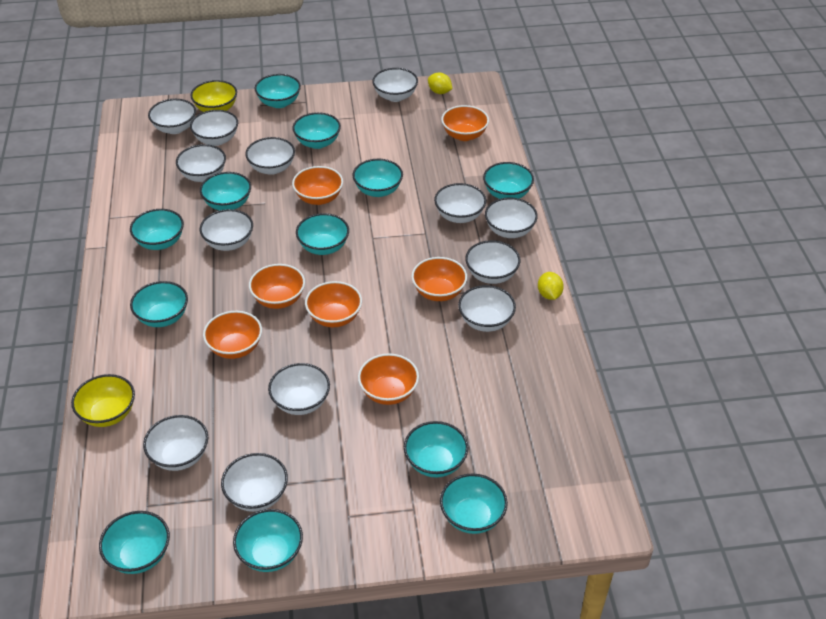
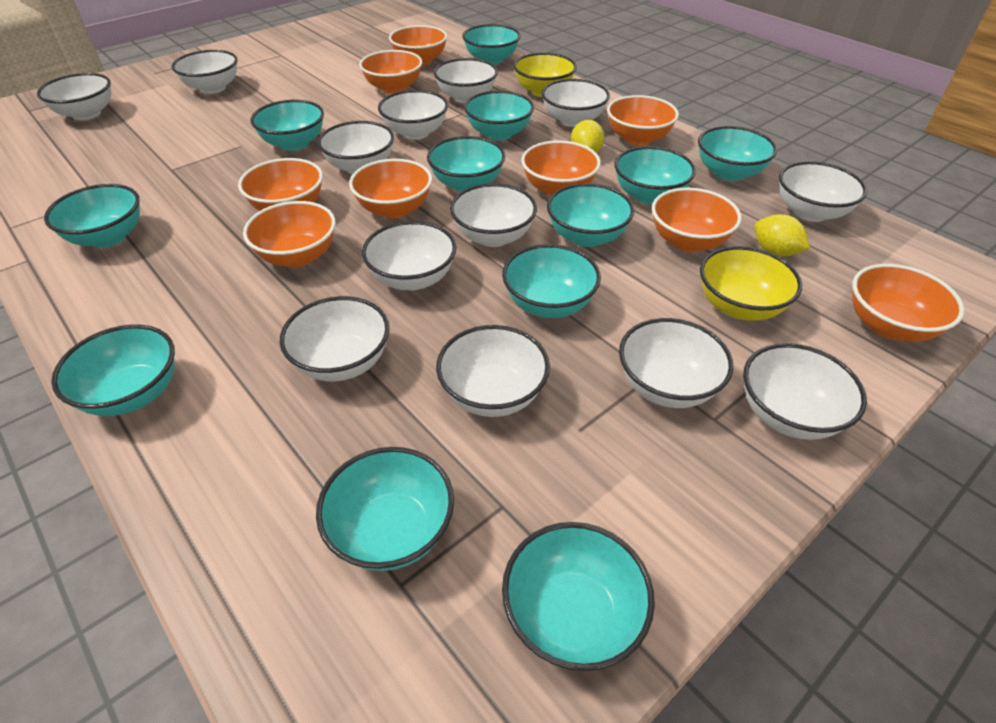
orange bowl: [203,311,262,359] [249,264,305,309] [292,166,343,205] [305,281,362,327] [358,353,419,405] [411,257,467,301] [441,105,489,141] = 7 -> [238,158,323,211] [243,201,336,267] [349,159,432,219] [359,50,422,94] [389,25,447,66] [521,140,601,196] [607,95,679,146] [652,188,742,252] [852,264,964,342] = 9

